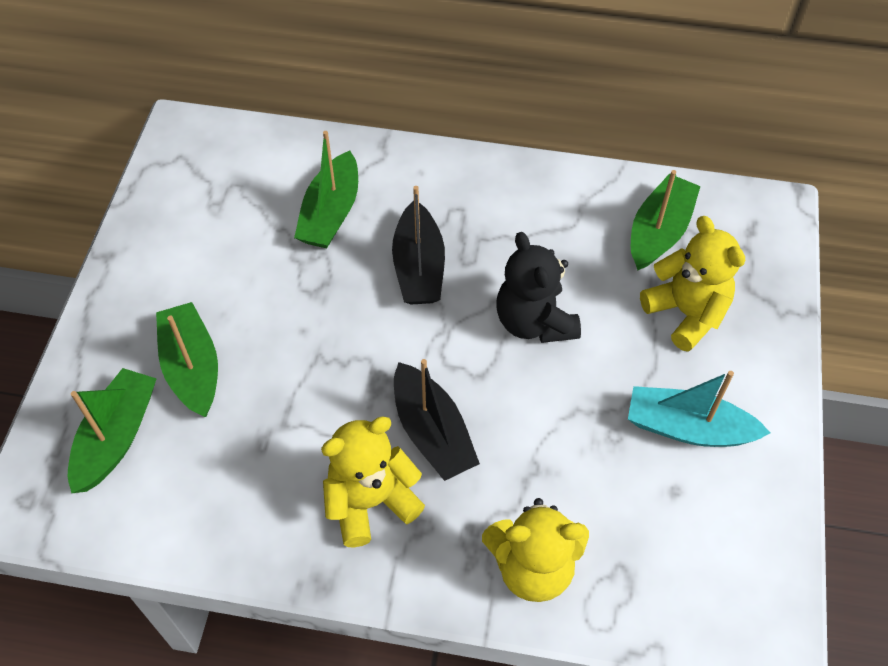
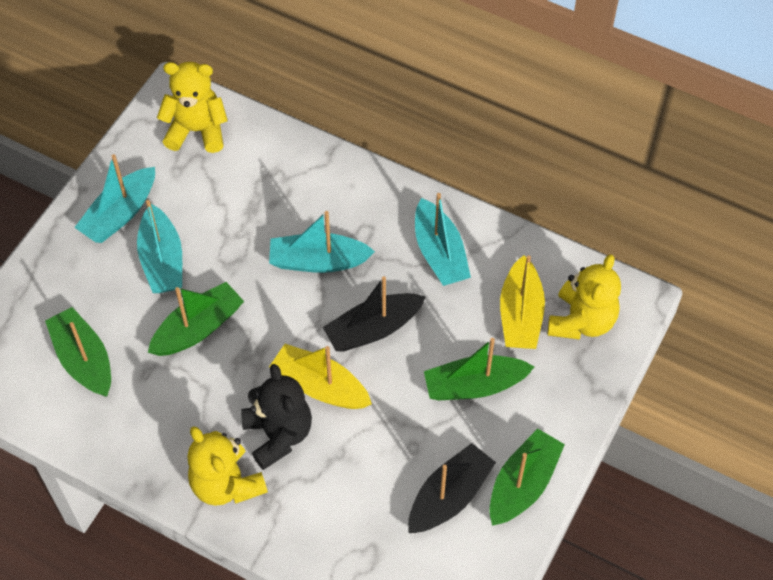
turquoise boat: [628,371,770,447] = 1 -> [74,154,155,243] [137,200,182,293] [269,211,375,273] [415,193,471,286] = 4
yellow boat: none = 0 -> [269,344,372,409] [500,255,545,349] = 2

